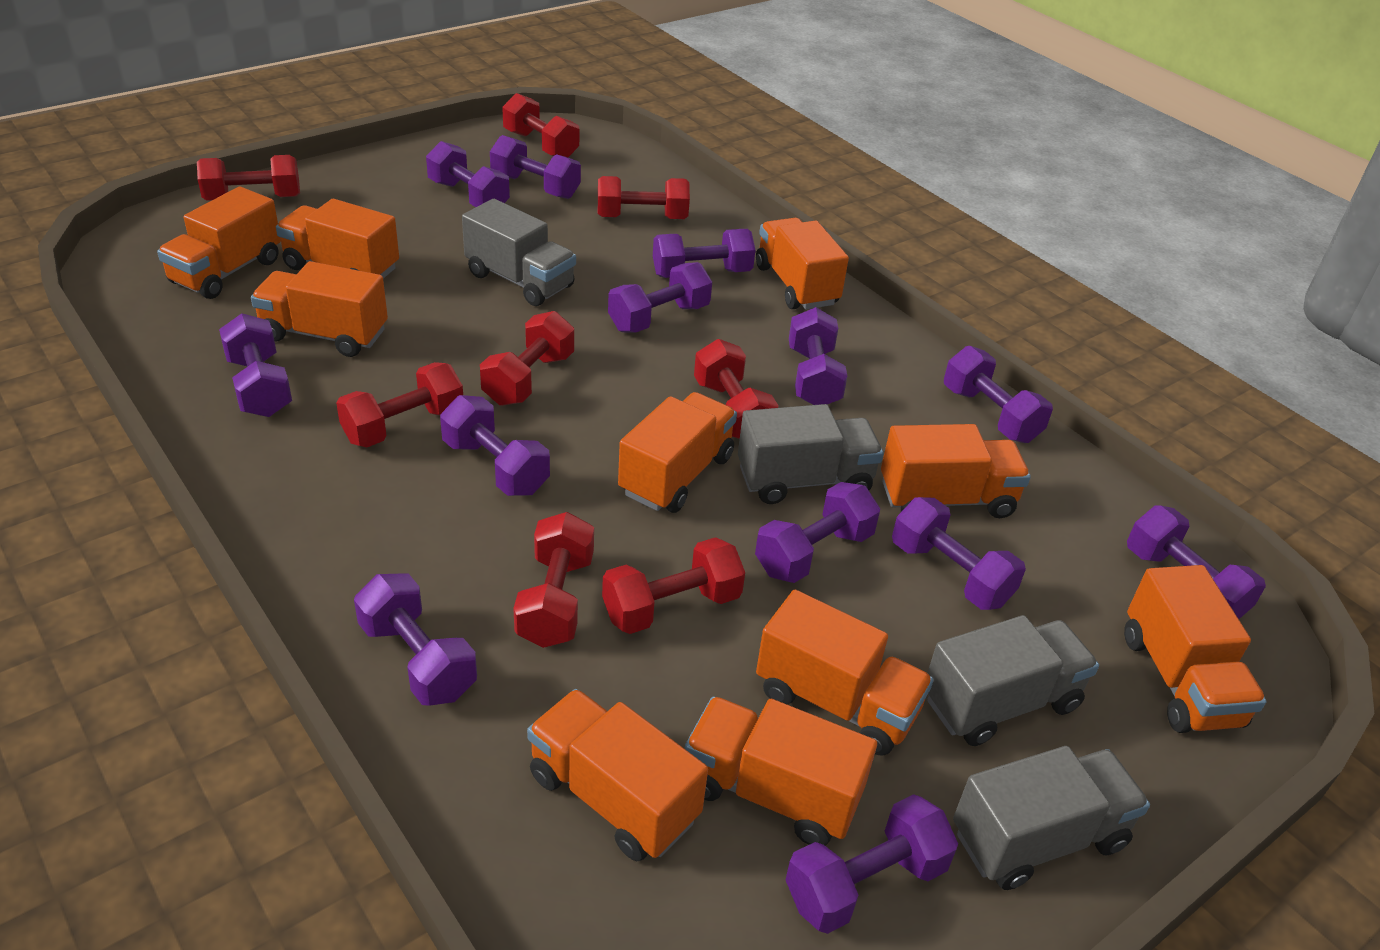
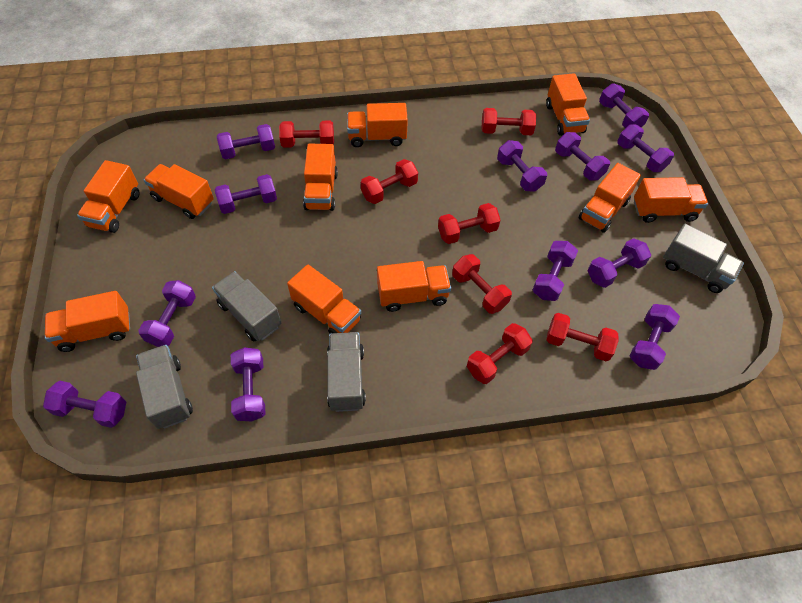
purple dumbbell: [219,313,292,417] [354,574,477,706] [426,141,510,207] [440,395,550,496] [490,135,581,199] [608,262,712,333] [653,229,755,278] [755,482,880,583] [785,794,958,934] [789,307,847,405] [892,497,1026,610] [944,346,1053,443] [1127,505,1266,619] = 13 -> [43,381,126,428] [138,280,196,347] [215,174,277,214] [217,124,275,159] [231,347,265,421] [497,140,547,192] [533,241,578,301] [555,132,610,181] [588,238,651,288] [599,83,649,128] [617,124,674,172] [630,304,680,370] = 12
red dumbbell: [197,155,300,201] [336,362,463,448] [480,311,574,406] [502,93,579,157] [513,512,594,648] [598,176,690,219] [602,537,745,634] [694,339,779,439] = 8 -> [279,121,334,148] [361,159,418,204] [438,203,500,244] [452,254,512,314] [467,323,533,384] [481,108,536,135] [546,313,619,361] = 7

